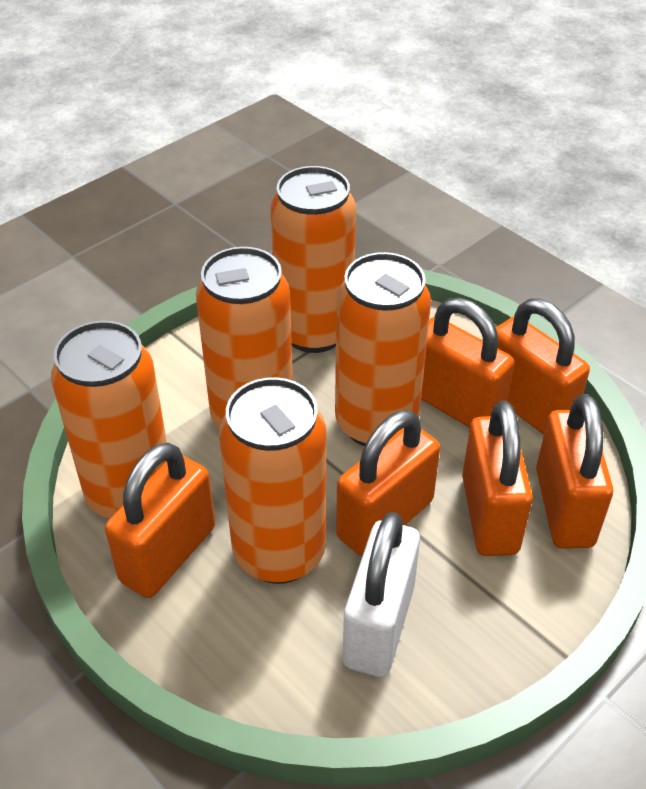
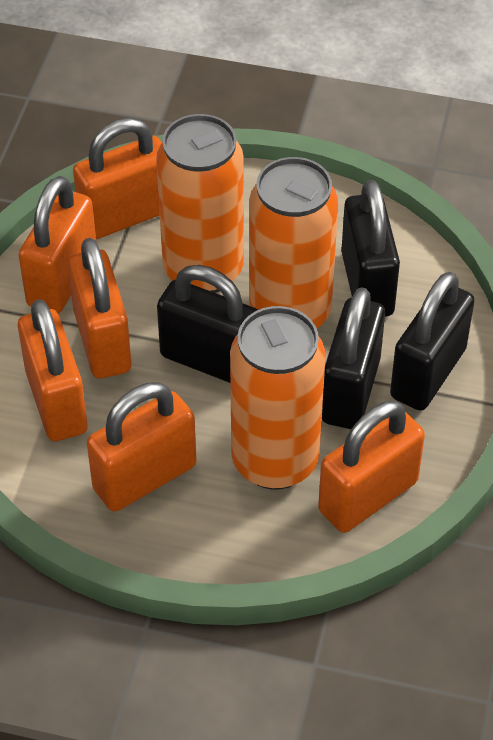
black padlock: none = 0 -> [157,265,258,383] [322,287,385,429] [341,180,400,317] [390,272,475,411] = 4
orange can: [51,321,167,519] [196,247,293,428] [219,377,326,584] [271,166,356,353] [335,252,431,446] = 5 -> [156,114,244,293] [230,306,325,490] [249,157,338,328] = 3
white padlock: [343,512,420,677] = 1 -> none = 0

